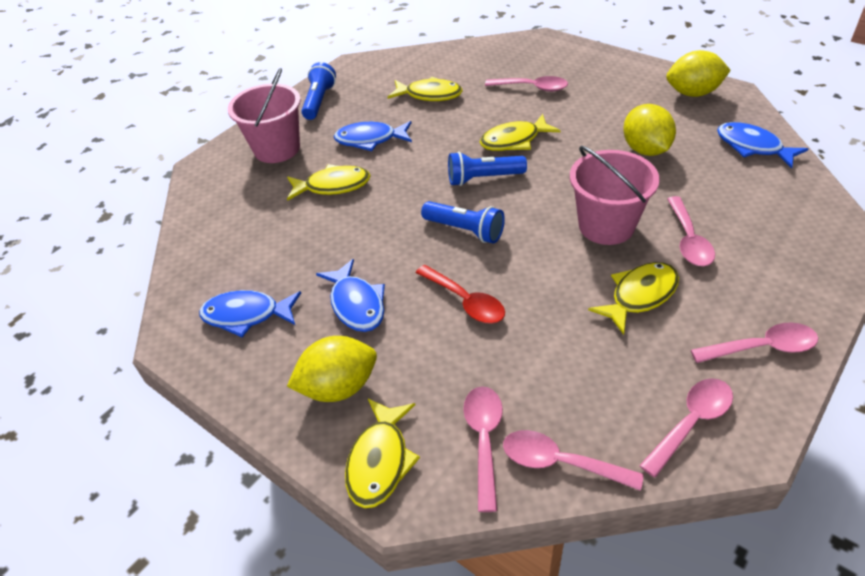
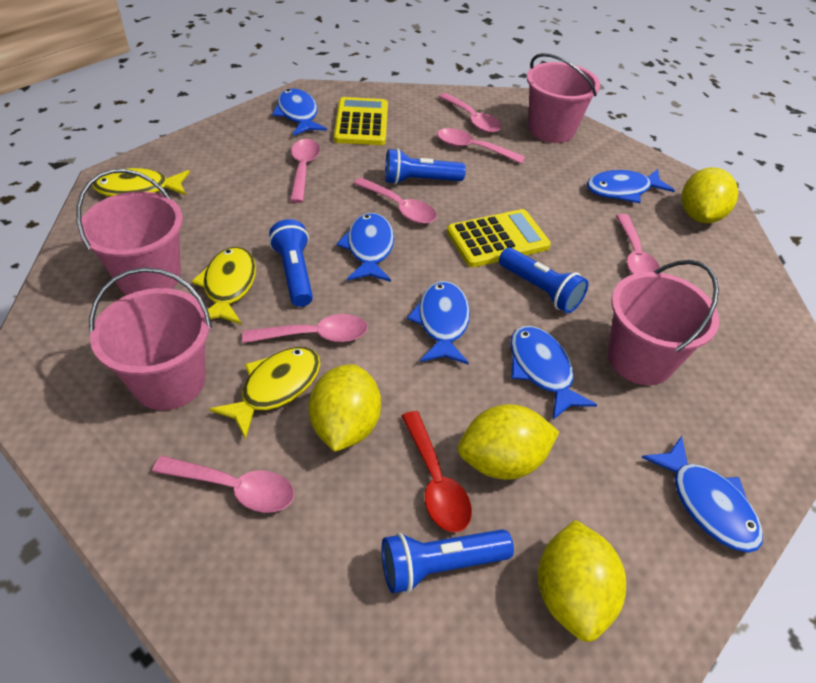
blue fish: [199,290,301,337] [316,259,385,332] [334,121,412,151] [717,122,808,168] = 4 -> [272,89,327,136] [337,213,394,282] [407,281,470,364] [510,326,597,419] [587,169,675,203] [641,436,763,553] = 6
blue flashlight: [301,62,336,120] [421,201,505,244] [448,151,527,186] = 3 -> [269,219,313,307] [382,529,514,593] [385,148,466,185] [499,248,589,313] = 4
pink bucket: [228,68,301,163] [570,146,660,245] = 2 -> [76,169,183,295] [89,267,212,410] [527,53,600,143] [608,260,719,385] = 4
pink spoon: [463,386,503,512] [485,76,568,92] [503,430,644,491] [639,378,733,478] [667,196,715,266] [691,322,818,363] = 6 -> [152,456,294,513] [242,314,368,343] [290,139,320,203] [353,177,437,224] [437,128,525,164] [439,93,501,133] [616,214,661,275] = 7
yellow calculator: none = 0 -> [334,97,388,145] [447,209,551,267] = 2
yellow fish: [287,164,371,201] [345,399,420,508] [388,77,463,101] [480,114,561,151] [588,262,679,335] = 5 -> [92,168,190,197] [191,247,256,325] [209,347,320,440] = 3
yellow lemon: [287,336,377,402] [623,104,676,156] [666,50,731,97] = 3 -> [309,364,381,452] [458,404,559,480] [538,520,626,642] [682,167,738,223] = 4

